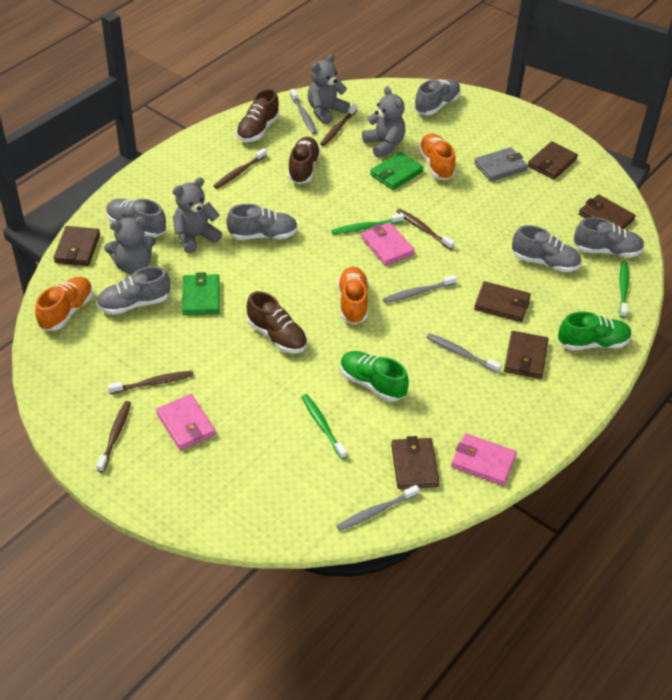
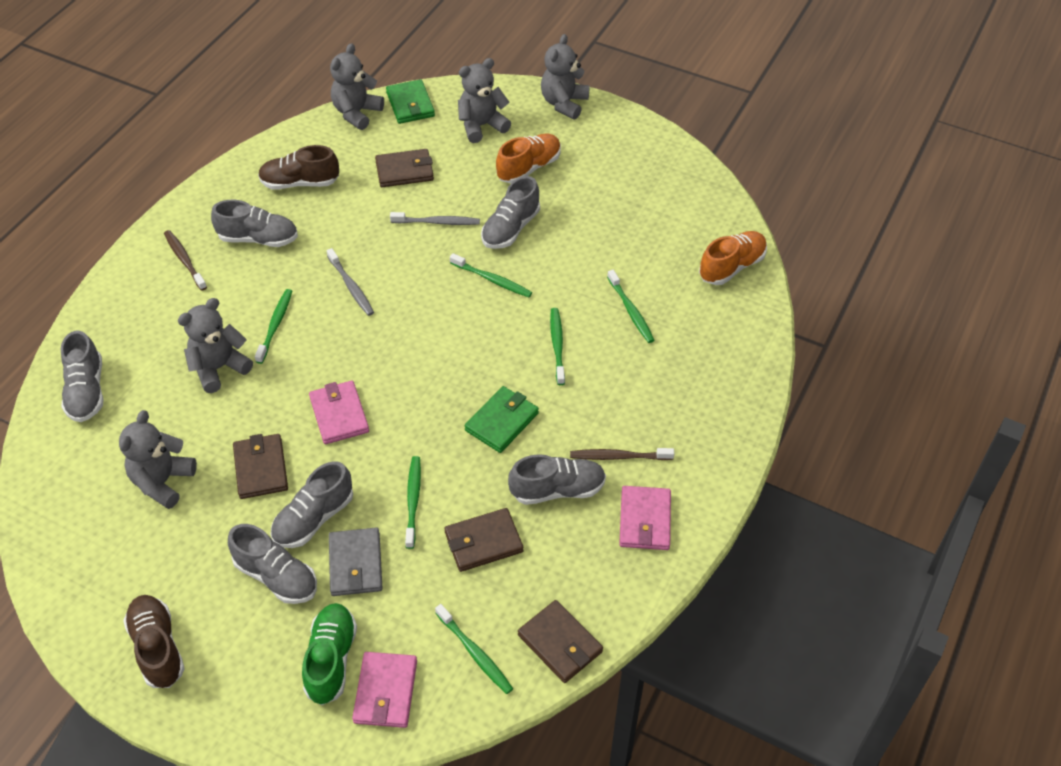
brown shoe: [236,88,280,142] [247,291,307,353] [288,137,321,184] = 3 -> [123,595,185,688] [258,145,339,189] = 2
brown toothbrush: [96,401,131,473] [108,371,194,394] [214,148,267,189] [320,104,357,146] [396,209,455,250] = 5 -> [164,230,207,291] [570,448,674,460] = 2
brown wallet: [53,226,100,266] [391,436,439,489] [474,281,531,322] [504,331,549,379] [528,141,578,180] [579,194,636,229] = 6 -> [233,434,288,499] [375,149,434,187] [444,508,523,572] [518,600,603,683] = 4
green shoe: [341,351,409,401] [558,311,632,350] = 2 -> [302,603,357,705] = 1
green toothbrush: [302,394,347,459] [331,213,404,234] [619,261,629,318] = 3 -> [255,289,292,364] [405,456,421,549] [435,604,513,694] [450,253,532,297] [550,308,565,385] [607,270,654,343] = 6
grey teddy bear: [104,217,156,274] [173,177,222,253] [308,54,350,125] [362,86,406,158] = 4 -> [119,410,197,509] [178,298,253,393] [330,43,384,130] [458,58,511,143] [541,34,590,120] = 5
grey toothbrush: [290,89,317,134] [336,485,419,531] [383,275,457,303] [426,333,501,373] = 4 -> [327,248,374,316] [390,212,480,225] = 2
orange shoe: [35,277,93,331] [337,267,368,324] [418,133,456,180] = 3 -> [496,133,561,183] [699,231,767,285] = 2

